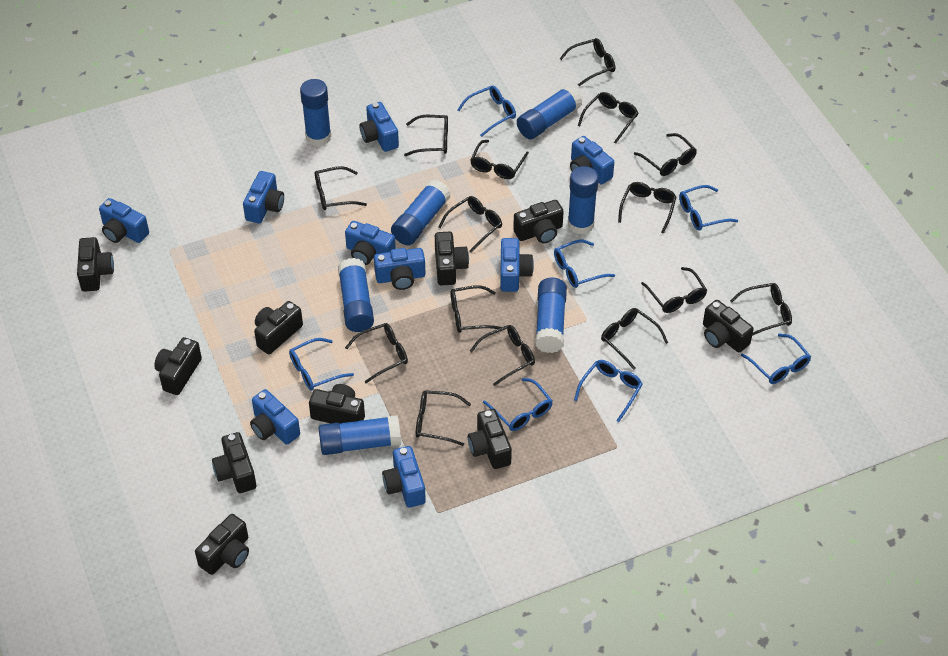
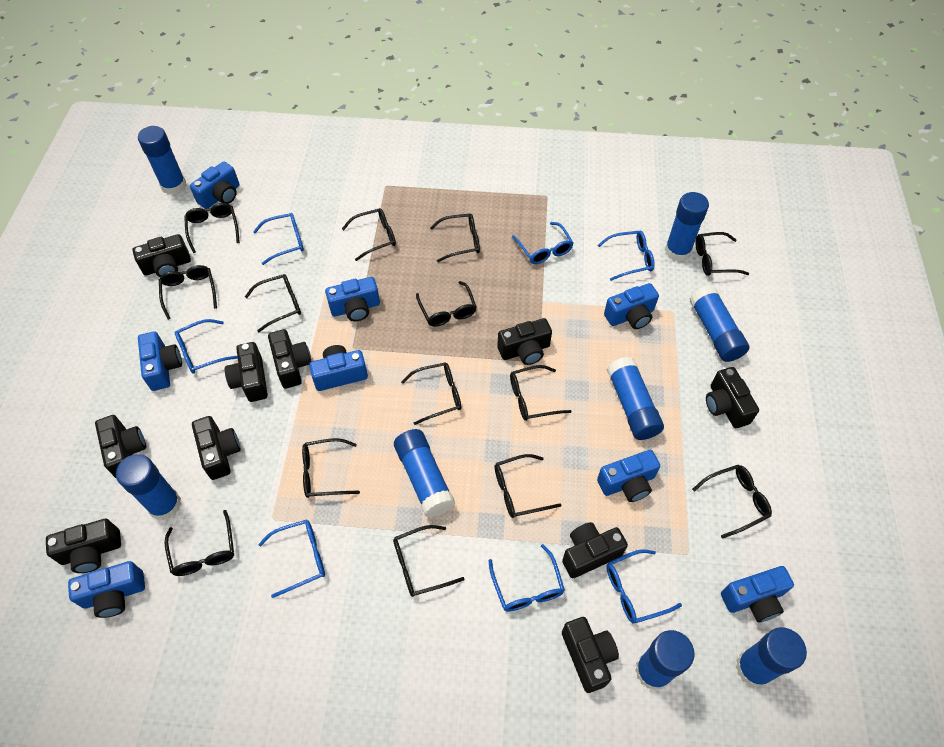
black glasses: [315,166,367,210] [345,323,408,383] [404,115,448,156] [416,390,471,446] [438,196,502,253] [451,285,502,333] [470,140,529,179] [470,325,535,386] [559,38,615,86] [578,92,638,144] [601,308,668,370] [618,182,676,234] [634,133,697,176] [641,267,707,313] [730,283,792,336] = 15 -> [159,265,217,320] [164,510,234,576] [184,203,240,253] [245,274,301,332] [302,438,360,498] [342,208,396,261] [393,525,464,597] [401,362,462,425] [416,281,477,327] [430,213,480,262] [495,454,561,518] [510,365,572,421] [692,465,772,539] [696,232,749,276] = 14
blue camera: [99,198,149,243] [243,171,284,223] [250,389,300,445] [345,221,396,265] [360,102,399,152] [374,248,426,290] [382,446,426,508] [500,238,534,292] [570,136,614,184] = 9 -> [68,561,145,618] [138,331,182,391] [190,162,239,209] [309,345,368,391] [325,277,380,321] [597,450,660,502] [604,283,659,329] [721,566,794,622] = 8
blue glue stick: [300,79,331,146] [318,415,401,455] [338,258,374,332] [391,180,451,245] [517,85,582,139] [535,277,567,353] [568,166,599,234] = 7 -> [116,454,181,520] [138,126,187,195] [394,429,455,518] [607,357,664,440] [635,630,695,691] [665,192,709,261] [689,285,750,362] [736,627,807,688] = 8

